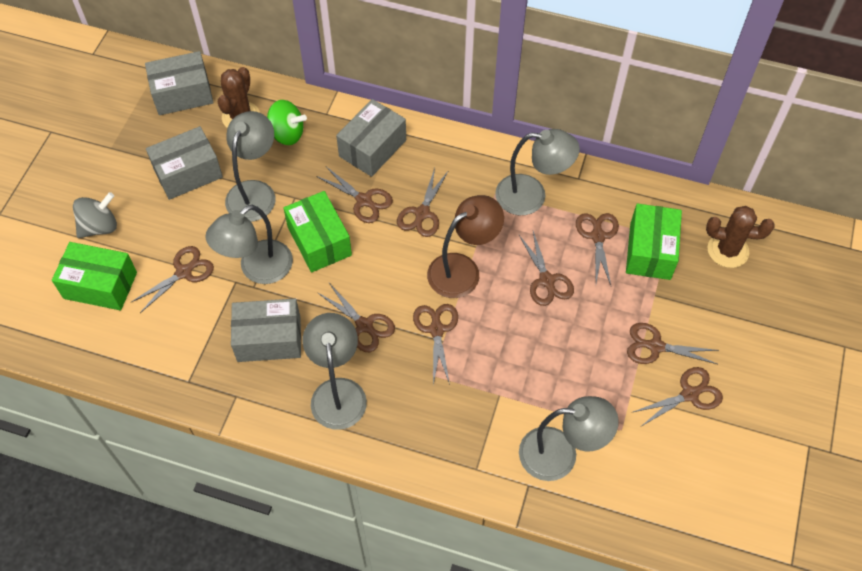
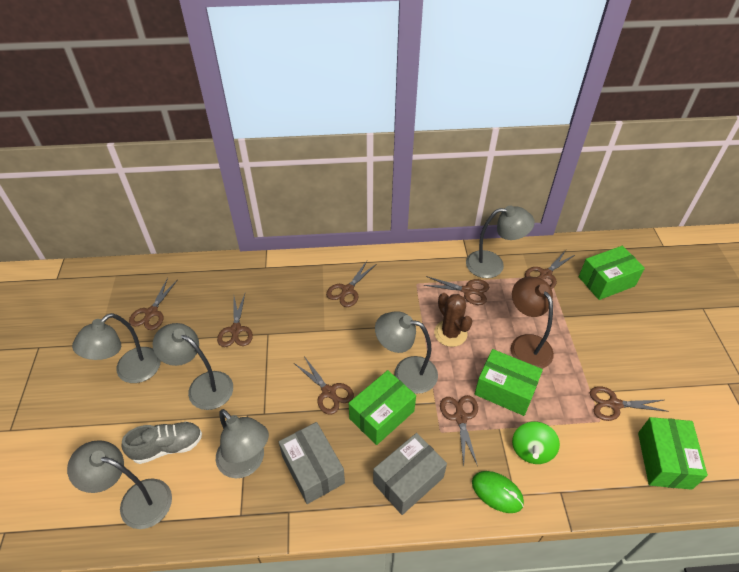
brown cactus: [218,67,260,128] [706,206,774,268] = 2 -> [434,293,472,347] = 1
brown scissors: [130,246,214,313] [316,167,393,223] [318,283,395,352] [397,168,449,237] [413,304,458,385] [518,231,574,306] [576,213,619,285] [627,323,719,364] [633,367,723,427] = 9 -> [129,278,178,330] [217,294,253,347] [294,356,354,415] [326,261,376,307] [423,276,489,305] [440,395,478,466] [525,250,576,289] [590,386,669,421] = 8
green box: [52,242,137,310] [283,191,352,272] [626,203,682,280] = 3 -> [349,370,416,445] [475,349,543,416] [579,246,645,300] [638,417,708,490] = 4
green mouse: none = 0 -> [472,471,524,513] = 1
grey box: [145,51,214,115] [146,126,223,200] [231,299,301,362] [336,99,406,177] = 4 -> [279,422,345,504] [373,433,447,515] = 2
grey lamp: [205,205,293,284] [225,111,275,222] [302,313,367,430] [495,129,580,215] [519,396,619,481] = 5 -> [67,440,172,529] [72,313,161,383] [152,323,233,410] [216,409,269,478] [375,311,438,394] [466,206,535,278] = 6
grey shoe: none = 0 -> [122,422,202,464] = 1
grey spinning top: [73,192,117,238] = 1 -> none = 0

